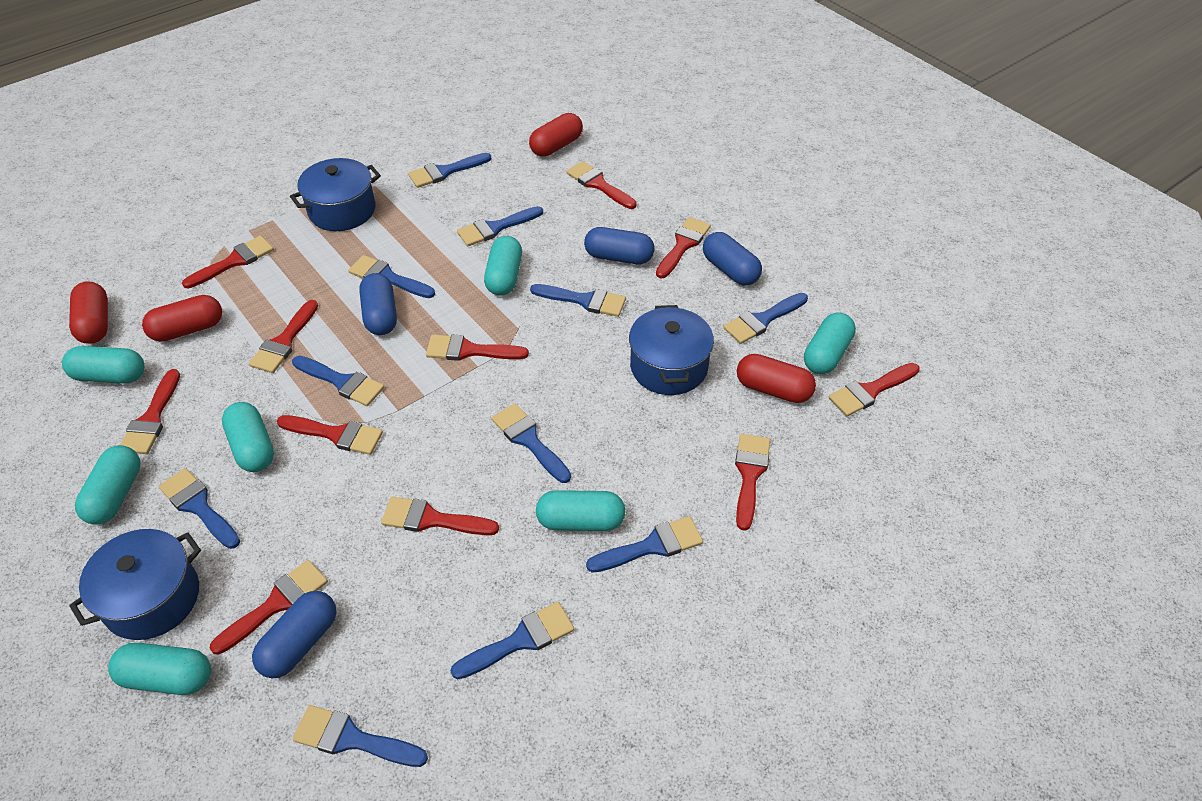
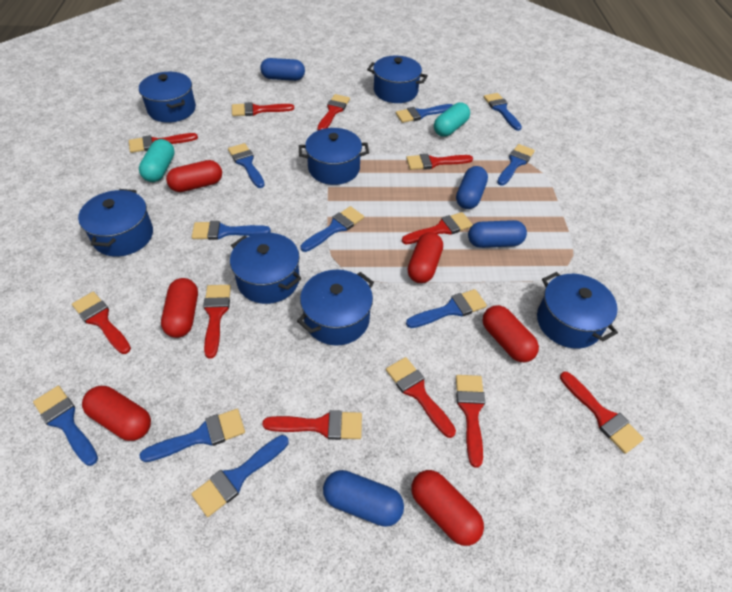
blue brush: [159,468,240,549] [292,356,384,406] [293,705,428,767] [348,255,435,298] [408,153,491,188] [451,602,574,679] [457,206,543,246] [492,404,571,483] [530,284,626,317] [586,516,703,573] [723,293,808,344] = 11 -> [33,386,98,466] [140,409,245,462] [191,435,289,517] [192,221,271,240] [228,143,265,188] [300,206,364,252] [396,104,453,123] [406,289,487,328] [483,93,522,131] [497,144,535,185] = 10
blue pot: [69,529,201,640] [290,158,381,231] [629,305,714,395] = 3 -> [78,189,153,257] [139,72,196,123] [230,233,302,304] [297,270,374,346] [299,128,369,185] [367,56,428,103] [537,272,618,349] = 7
red capsule: [69,281,108,344] [142,295,222,342] [529,113,583,157] [737,354,816,403] = 4 -> [82,386,151,441] [161,278,198,338] [166,160,222,192] [408,232,443,283] [411,470,484,546] [482,305,539,362] = 6
turquoise capsule: [62,346,144,384] [75,445,141,525] [108,643,211,695] [222,402,274,472] [484,236,522,295] [536,490,625,531] [804,312,856,374] = 7 -> [139,139,175,182] [434,102,470,137] = 2

